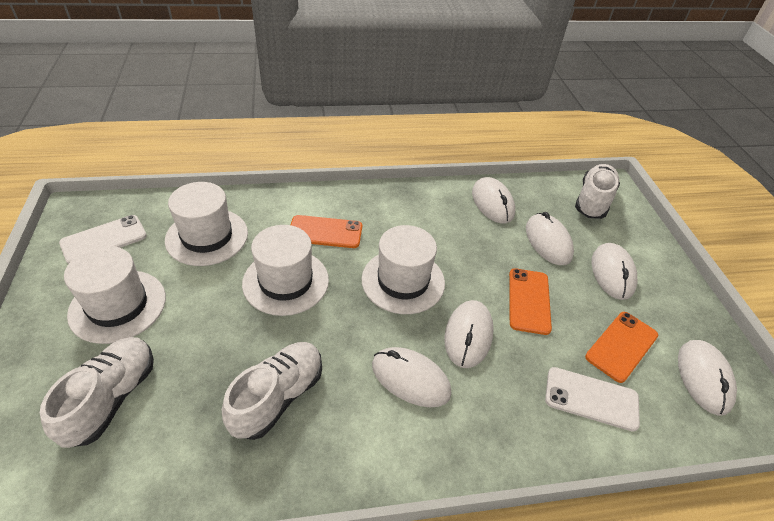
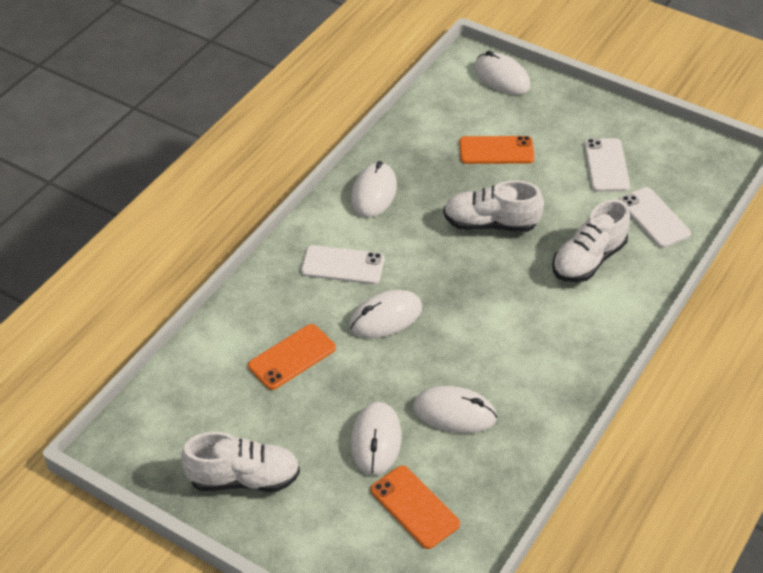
white hat: [64,246,166,344] [165,182,248,266] [242,225,329,316] [362,225,445,314] = 4 -> none = 0
white mouse: [372,347,452,407] [444,300,494,368] [472,177,515,223] [526,212,574,265] [591,243,637,300] [678,340,737,416] = 6 -> [349,290,422,338] [351,161,397,218] [351,402,402,475] [413,386,497,433] [474,51,531,95] = 5
white phone: [59,215,147,264] [545,367,640,432] = 2 -> [301,245,384,284] [584,138,630,192] [619,187,691,248] = 3

